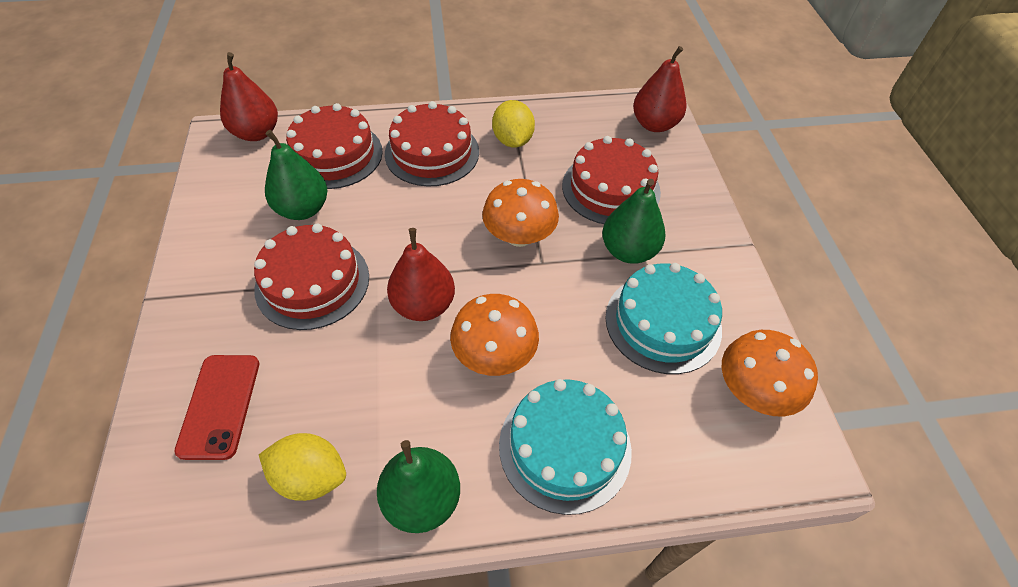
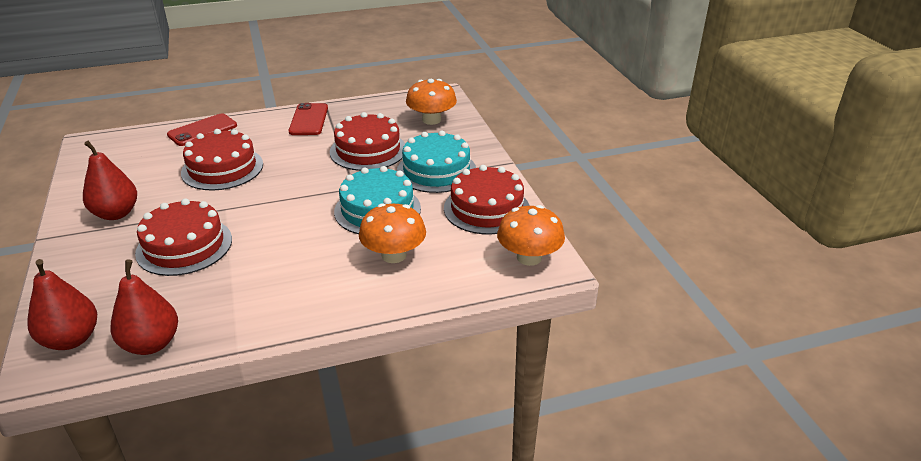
green pear: [265,130,328,220] [377,440,460,533] [602,179,666,264] = 3 -> none = 0
red phone: [174,355,259,460] = 1 -> [167,113,237,146] [289,103,328,135] = 2
yellow lemon: [259,433,346,501] [492,100,535,148] = 2 -> none = 0

